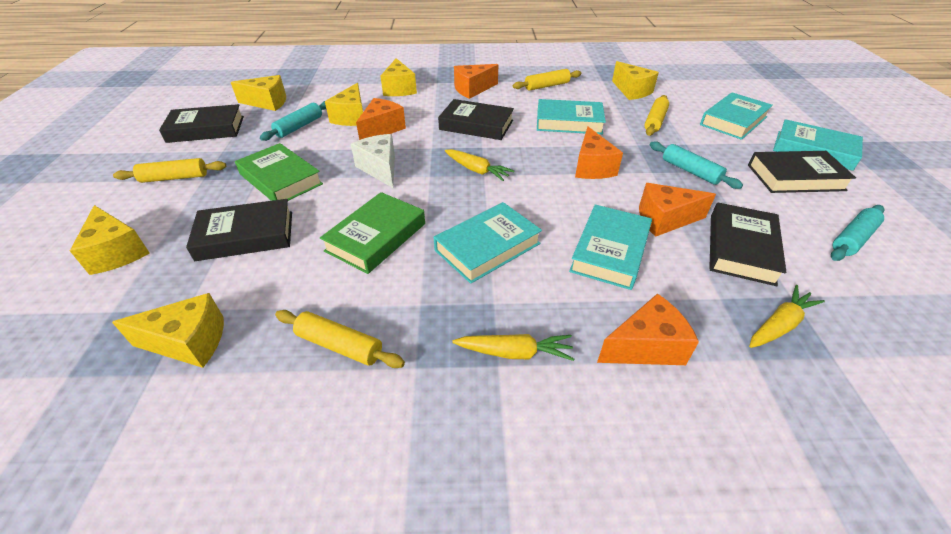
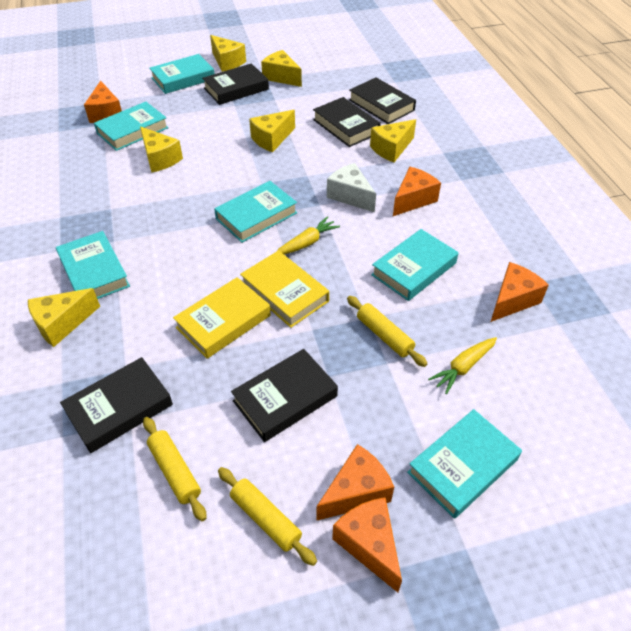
green book: [235,143,323,201] [320,192,425,274] = 2 -> none = 0
turquoise book: [434,202,542,284] [537,99,606,134] [569,204,652,290] [700,92,773,140] [773,119,863,171] = 5 -> [56,231,130,299] [94,102,169,151] [149,54,214,94] [214,181,297,243] [371,229,459,301] [407,409,522,519] = 6
turquoise rolling pin: [260,101,326,141] [650,141,743,189] [831,205,884,261] = 3 -> none = 0
yellow book: none = 0 -> [173,277,271,359] [240,251,329,328] = 2
yellow carrot: [445,149,514,181] [452,334,574,361] [749,285,825,348] = 3 -> [276,217,340,255] [428,337,497,394] = 2
yellow rolling pin: [113,158,226,183] [275,310,405,368] [513,69,581,91] [644,95,669,136] = 4 -> [143,417,206,521] [218,467,317,566] [347,296,427,367] = 3

